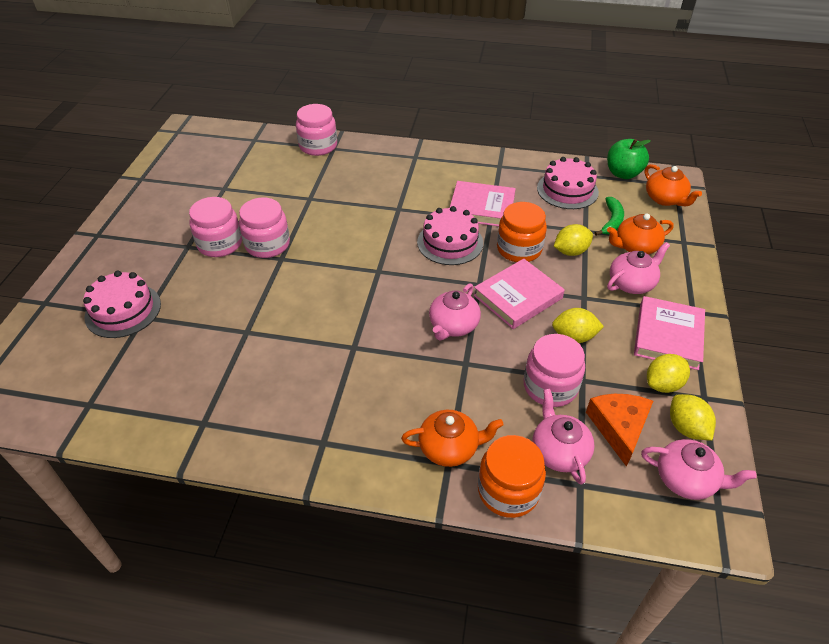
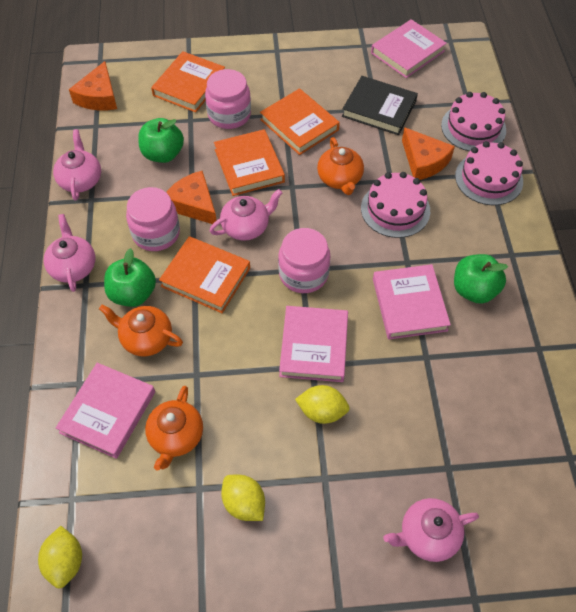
black book: none = 0 -> [342,76,418,135] = 1
green apple: [607,139,651,179] = 1 -> [104,248,156,307] [138,118,184,163] [454,254,508,304] = 3
green banana: [595,197,624,236] = 1 -> none = 0
orange book: none = 0 -> [151,51,225,113] [159,236,250,313] [214,129,285,196] [260,88,340,155] = 4
orange cheese: [586,394,653,467] = 1 -> [69,61,117,110] [166,171,217,224] [402,127,455,180] = 3
orange jar: [478,435,546,518] [497,202,547,262] = 2 -> none = 0
pink book: [450,181,516,226] [474,259,565,329] [634,296,705,370] = 3 -> [56,363,155,459] [279,306,348,382] [371,19,447,78] [373,264,451,340] = 4
pink jar: [189,197,242,257] [239,197,290,258] [296,104,337,156] [523,334,585,407] = 4 -> [126,187,180,251] [205,69,251,129] [278,228,330,293] = 3
yellow lemon: [552,308,604,343] [554,224,593,256] [647,354,690,393] [670,394,716,441] = 4 -> [38,526,82,589] [221,475,265,521] [295,385,350,424] = 3

